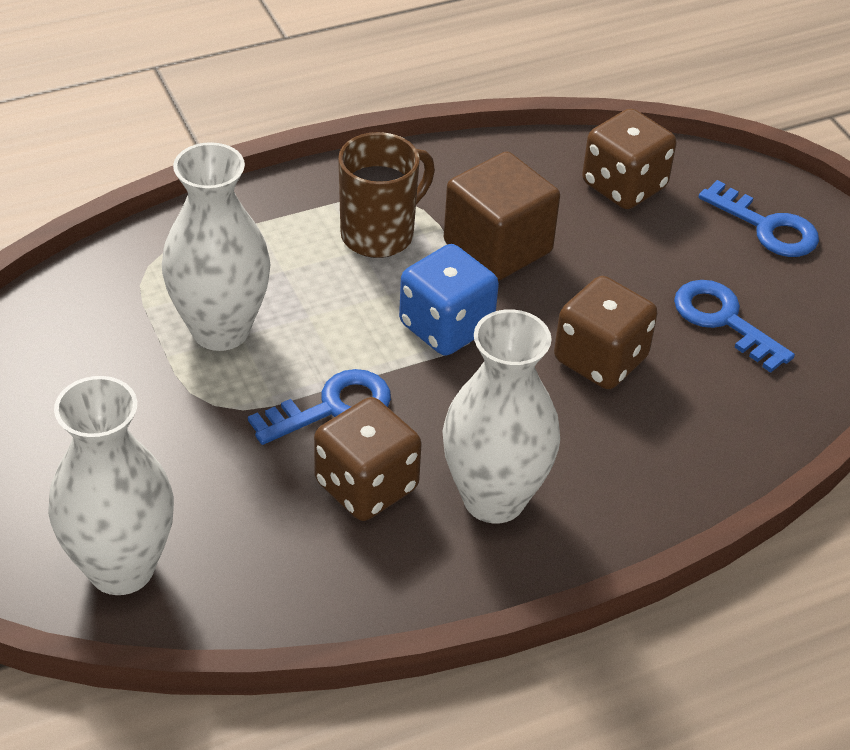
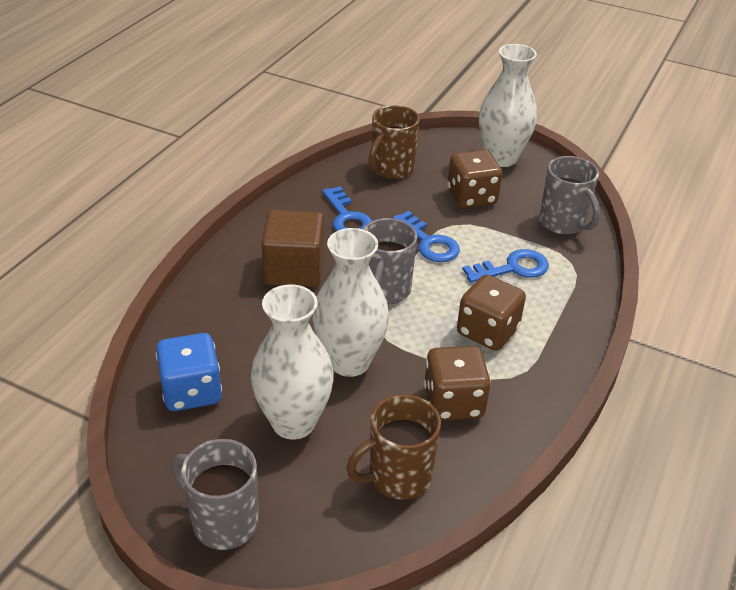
brown mug: [338,132,435,258] = 1 -> [346,394,441,500] [368,105,420,179] = 2
grey mug: none = 0 -> [171,439,259,550] [363,218,417,305] [539,156,600,235] = 3

